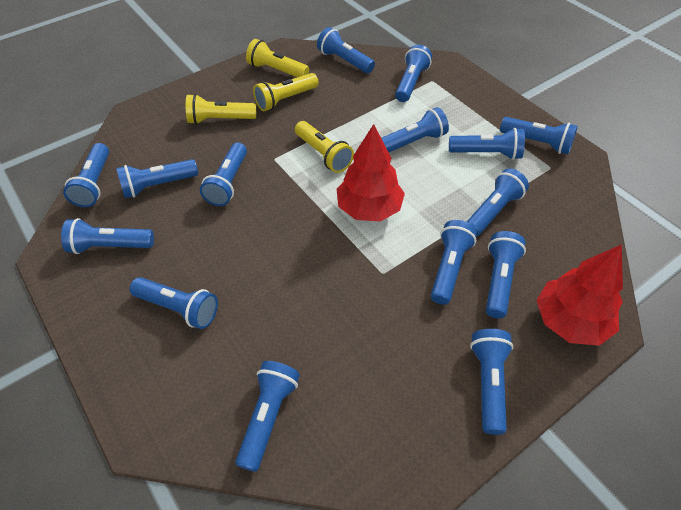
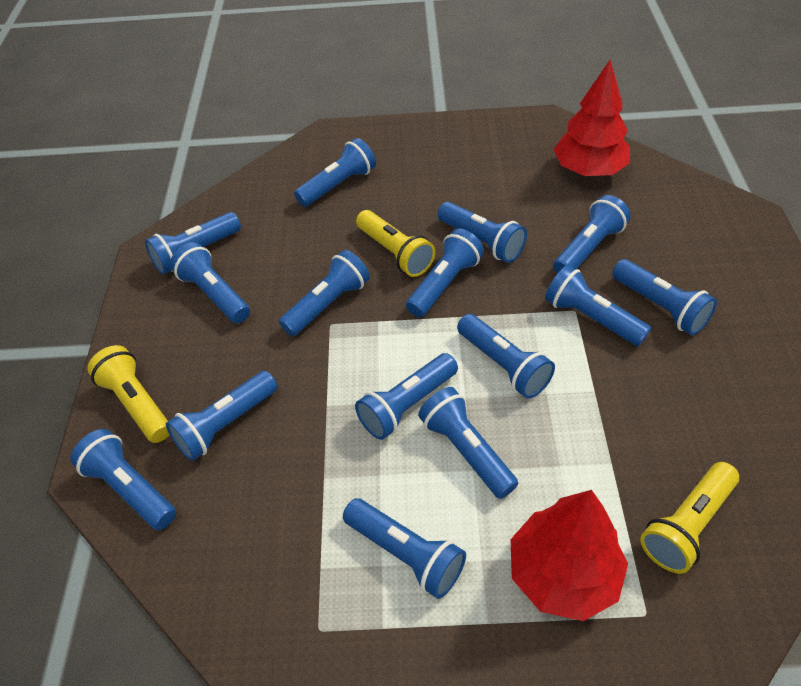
yellow flashlight: [186,94,256,125] [246,39,309,77] [253,73,319,111] [295,121,354,173] = 4 -> [87,345,169,443] [356,210,435,277] [640,462,739,574] = 3

